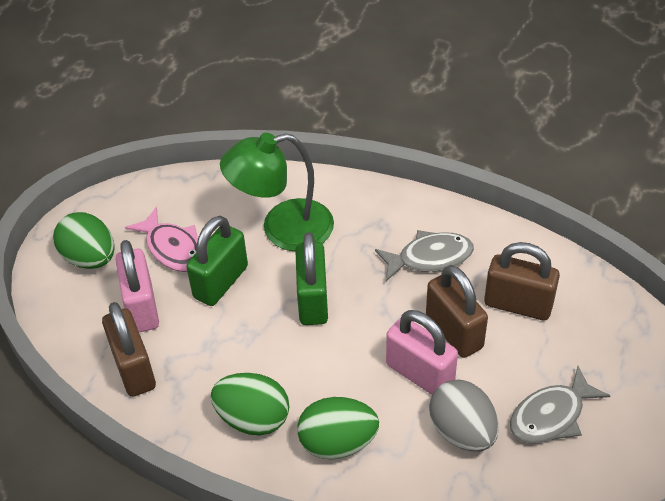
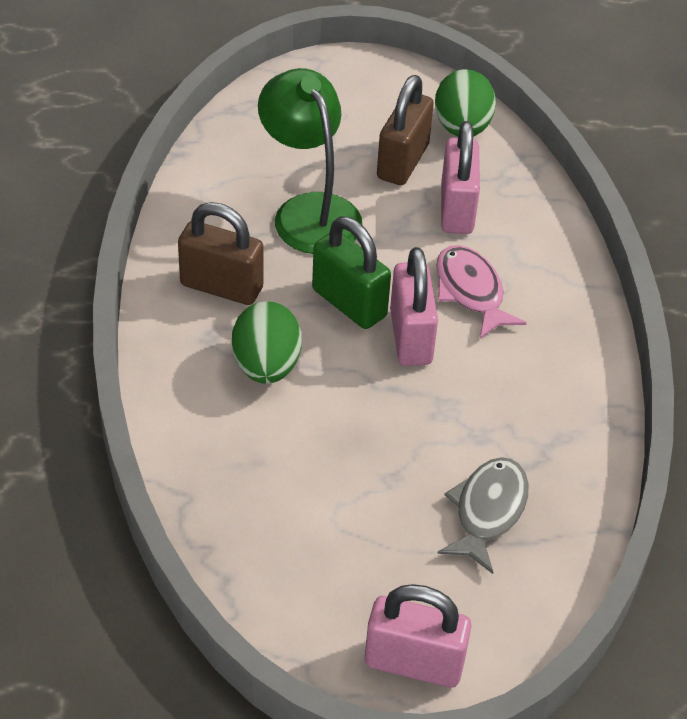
brown padlock: [102,302,156,397] [426,265,488,358] [484,242,560,320] = 3 -> [178,202,263,305] [377,75,434,185] = 2
green egg: [53,212,115,269] [211,373,289,435] [297,397,379,459] = 3 -> [232,301,302,384] [435,69,496,136] = 2
green padlock: [186,216,248,306] [295,232,328,325] = 2 -> [312,216,391,329] = 1
grey egg: [429,380,499,451] = 1 -> none = 0
grey fish: [375,230,474,281] [510,366,610,443] = 2 -> [437,457,529,574] = 1
pink padlock: [115,240,159,333] [386,310,458,395] = 2 -> [365,584,471,687] [390,247,438,366] [441,121,480,234] = 3

